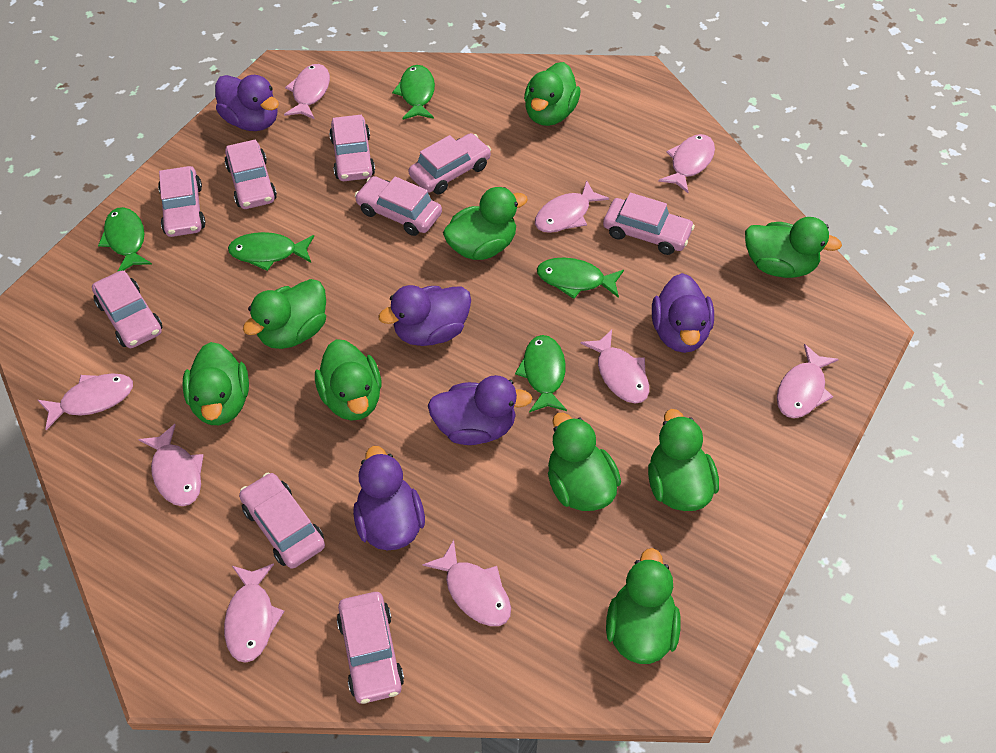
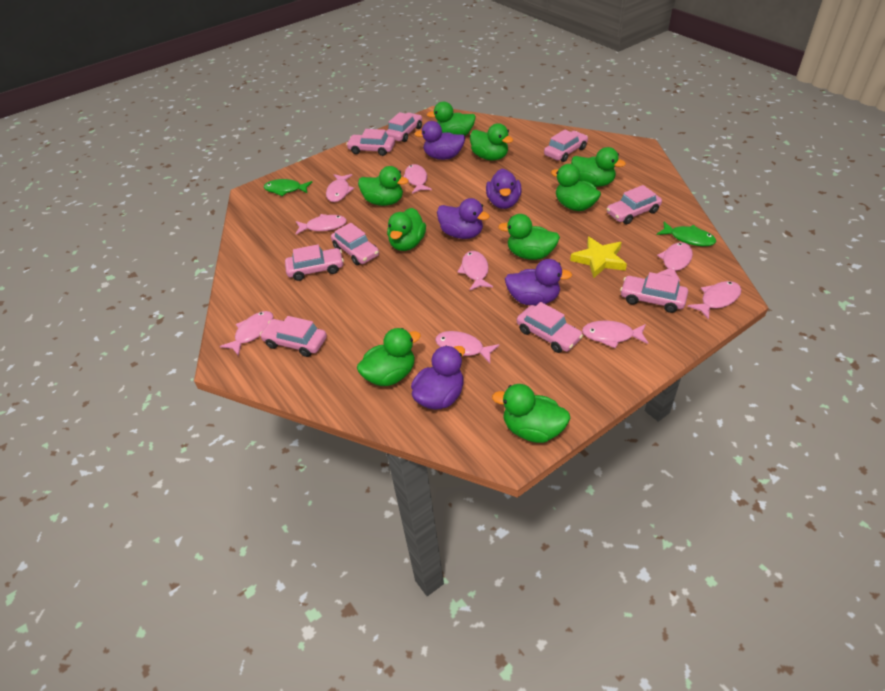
green fish: [98,207,152,272] [228,232,314,271] [392,65,435,120] [515,335,567,413] [537,257,624,299] = 5 -> [264,179,312,196] [657,222,716,246] = 2
yellow star: none = 0 -> [570,237,627,278] = 1

